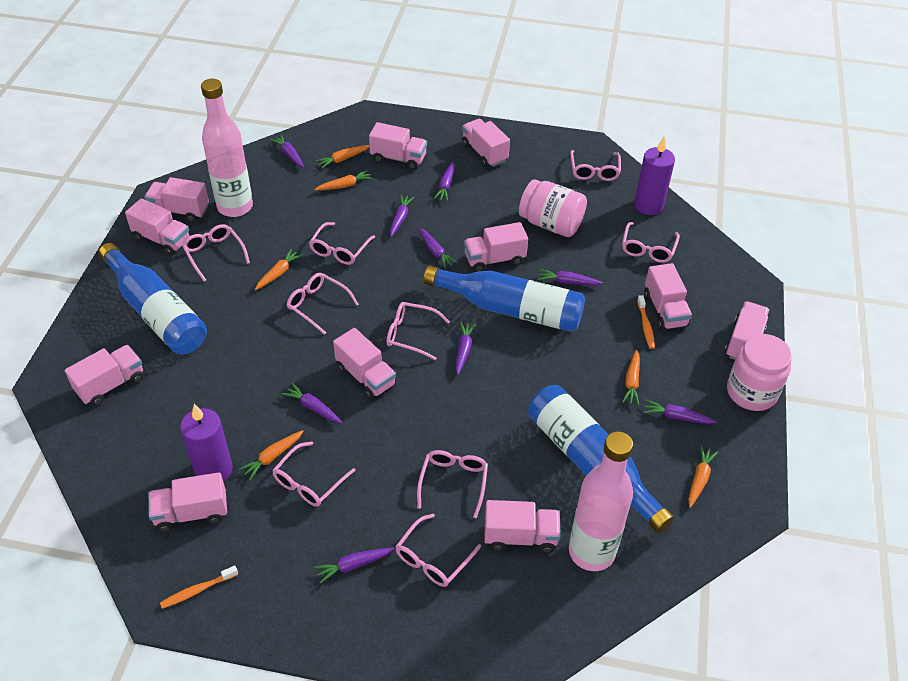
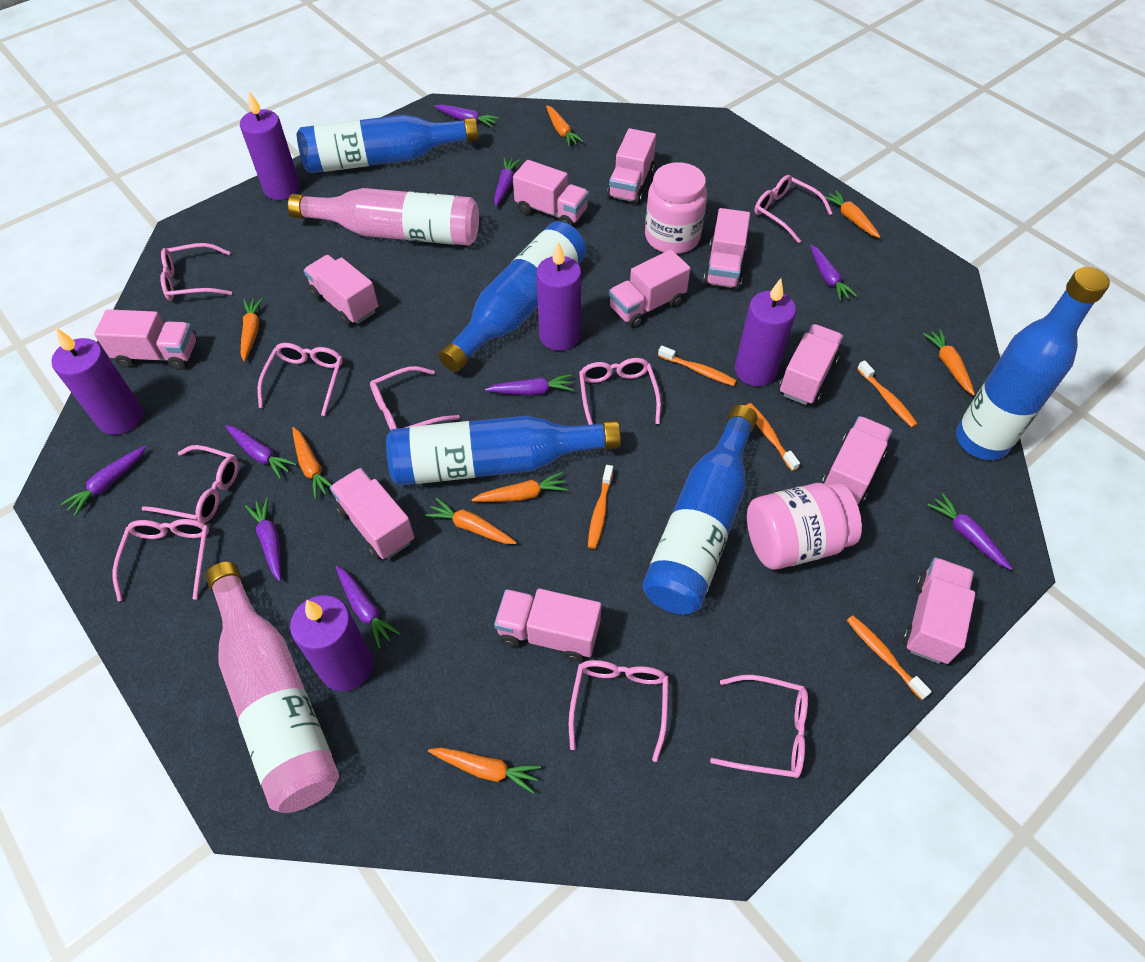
blue bottle: [98,243,207,355] [424,265,585,332] [528,385,674,533] = 3 -> [297,115,478,173] [386,416,621,485] [439,221,586,372] [642,405,757,614] [956,267,1110,460] = 5
orange carrot: [239,430,304,480] [255,249,303,290] [314,170,373,190] [316,145,369,169] [622,350,640,405] [688,446,718,508] = 6 -> [241,298,263,361] [292,427,332,500] [425,498,517,544] [428,748,541,794] [472,472,568,502] [546,105,584,147] [824,190,881,238] [923,329,975,396] = 8
orange toothbrush: [160,565,238,609] [637,295,655,349] = 2 -> [588,465,613,549] [658,345,737,386] [746,403,800,471] [847,615,932,700] [857,360,918,427] = 5
purple candle: [180,404,233,481] [634,136,675,215] = 2 -> [51,328,143,435] [240,91,300,200] [290,595,373,691] [536,241,581,351] [735,278,796,386] = 5

